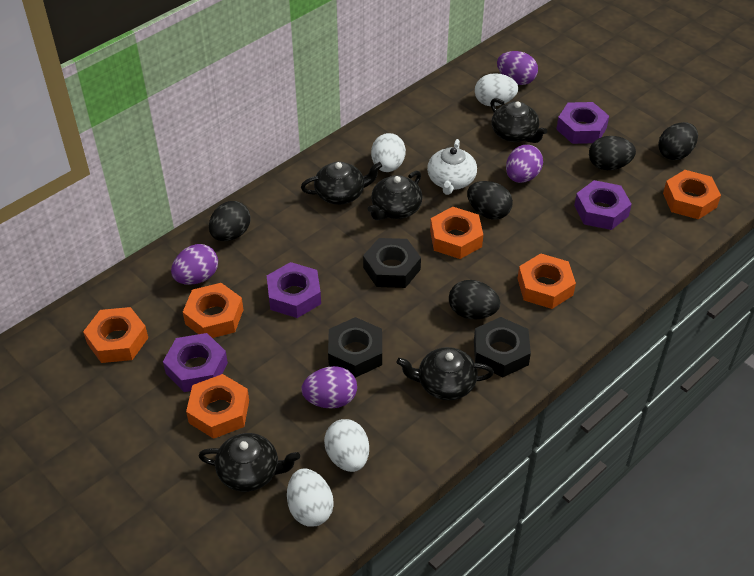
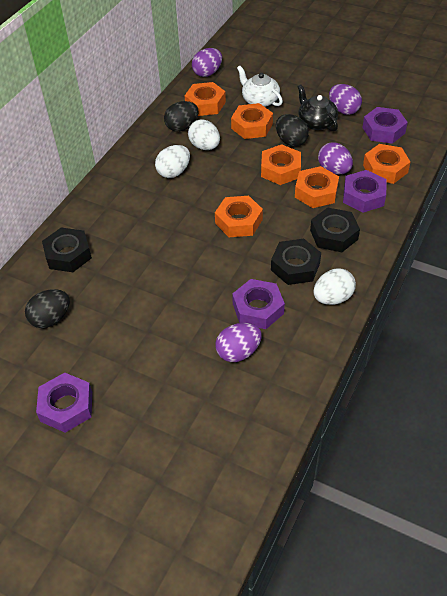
black egg: [209,201,251,241] [449,280,500,319] [467,181,513,219] [589,136,636,170] [658,122,698,160] = 5 -> [25,289,70,328] [164,101,198,132] [276,114,309,147] = 3
black teapot: [198,433,300,492] [301,161,382,205] [368,171,422,220] [397,347,494,400] [490,98,547,143] = 5 -> [298,84,338,131] = 1
white egg: [287,469,334,527] [324,419,369,472] [371,133,406,172] [475,73,518,106] = 4 -> [155,145,190,178] [188,119,220,150] [313,268,356,305] = 3

